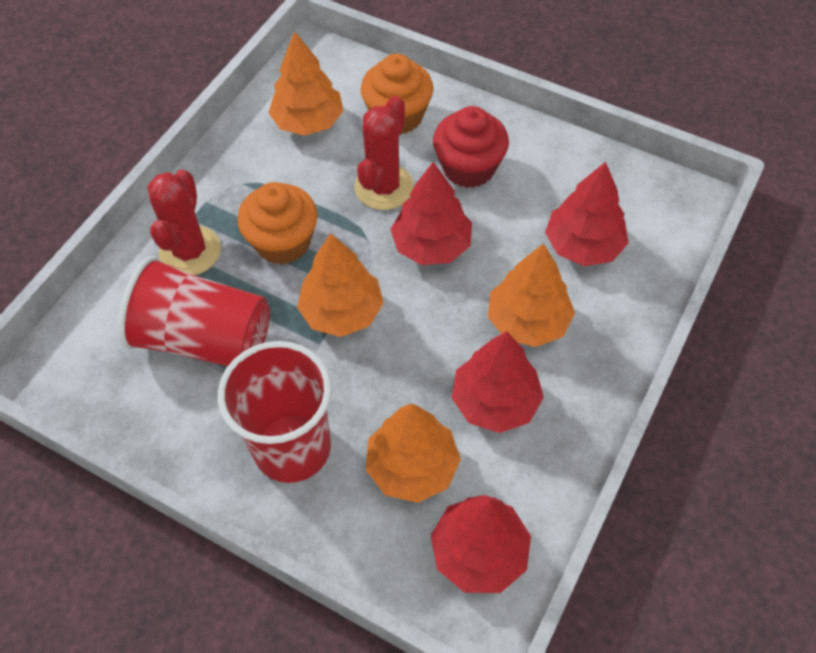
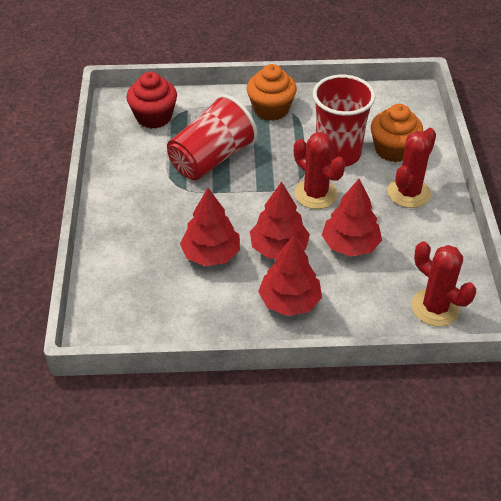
orange tree: [268,31,343,136] [297,233,384,337] [365,404,461,503] [488,243,575,347] = 4 -> none = 0
red cactus: [148,169,221,275] [354,96,414,210] = 2 -> [294,132,345,209] [387,128,436,208] [411,241,476,327] = 3

